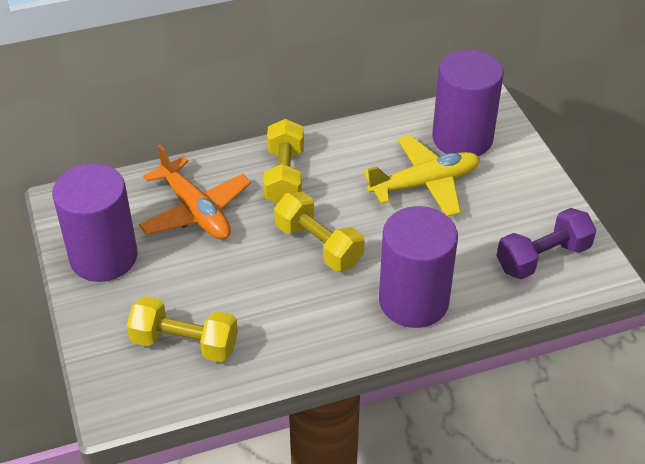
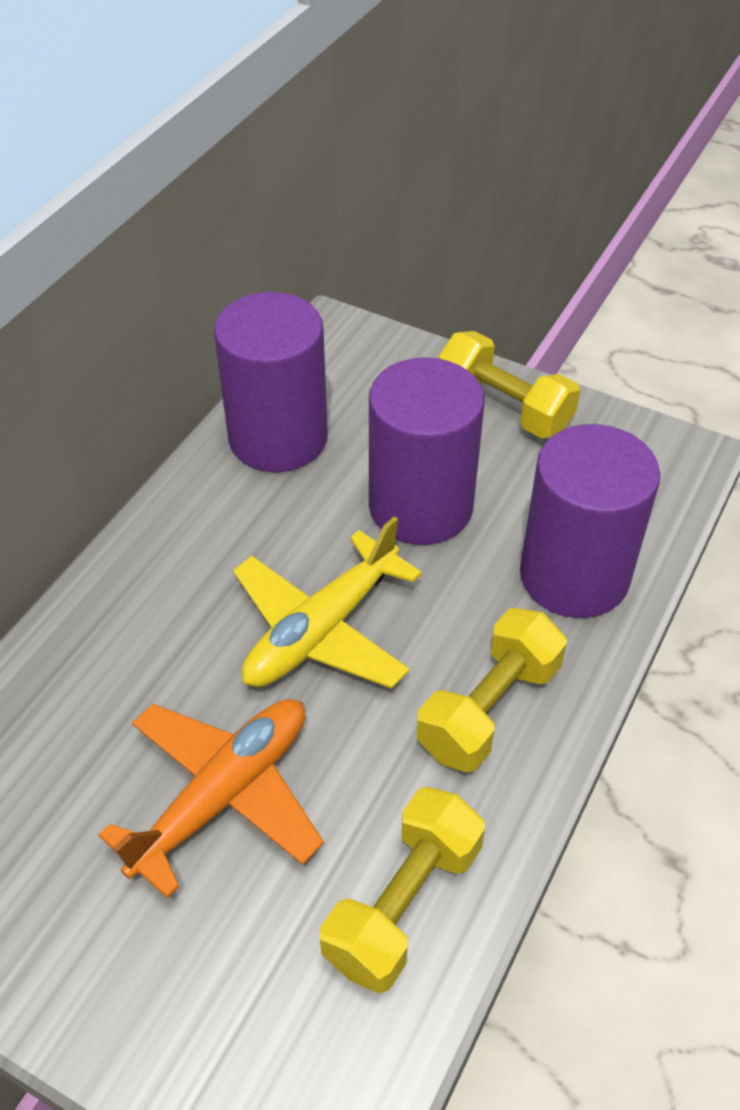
purple dumbbell: [496,208,596,279] = 1 -> none = 0

